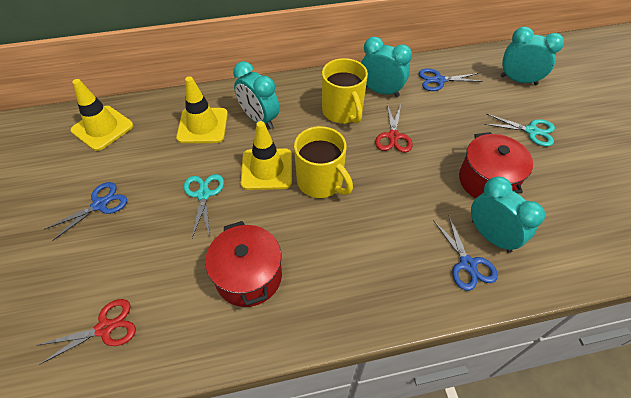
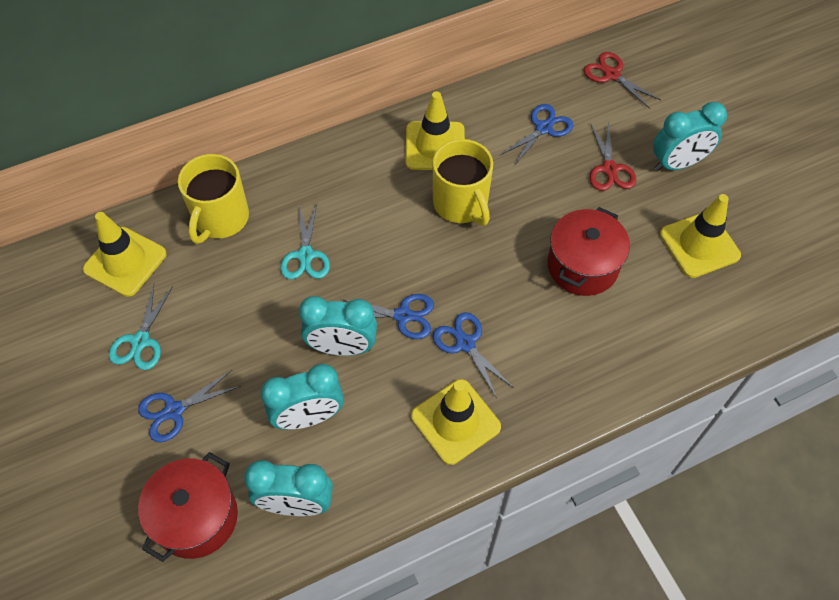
blue scissors: [45,182,127,241] [419,68,483,91] [433,216,498,291] = 3 -> [138,370,241,442] [340,294,434,339] [433,312,514,398] [500,104,573,166] = 4
yellow traffic cone: [71,79,133,151] [176,76,228,143] [241,121,292,190] = 3 -> [83,212,167,297] [406,91,465,170] [411,379,501,465] [660,194,741,278] = 4

